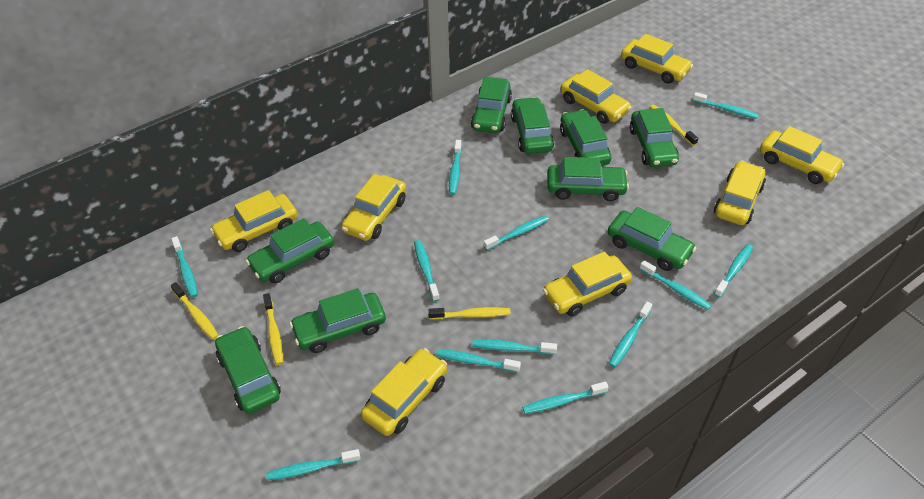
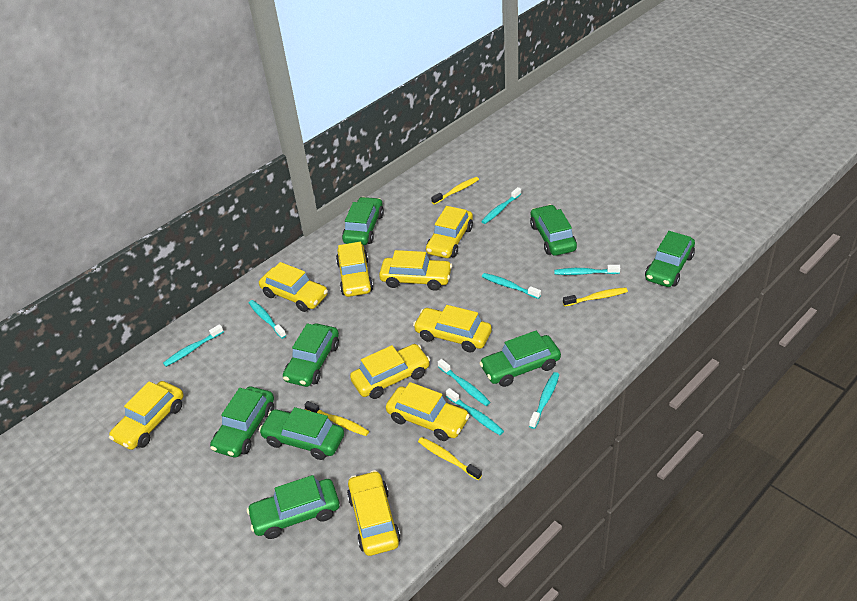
green car: [215,326,281,414] [246,218,334,283] [290,288,386,353] [471,77,512,133] [511,97,554,154] [547,157,629,201] [560,109,611,166] [608,207,696,271] [630,108,679,167] = 9 -> [210,387,274,457] [247,475,340,539] [259,407,344,460] [283,323,339,387] [342,197,384,245] [479,331,561,387] [530,205,577,256] [645,231,695,287] = 8
turquoise toothbrush: [171,236,198,298] [266,449,360,480] [414,240,440,302] [436,349,521,373] [449,140,462,195] [472,339,557,355] [484,215,549,250] [522,382,609,414] [609,302,652,368] [640,260,712,310] [693,92,759,119] [714,244,753,298] = 12 -> [163,324,224,367] [249,300,286,339] [438,359,490,406] [446,388,504,435] [481,187,522,224] [482,273,541,299] [529,372,559,429] [554,265,620,275] = 8
yellow car: [210,190,297,252] [342,174,406,241] [361,348,447,436] [543,251,632,316] [561,69,632,124] [621,34,693,84] [714,161,766,225] [760,126,845,184] = 8 -> [109,381,184,450] [259,262,328,312] [336,242,373,297] [347,470,401,556] [350,344,430,399] [379,250,452,291] [386,382,470,441] [413,305,492,353] [426,206,473,258] = 9

